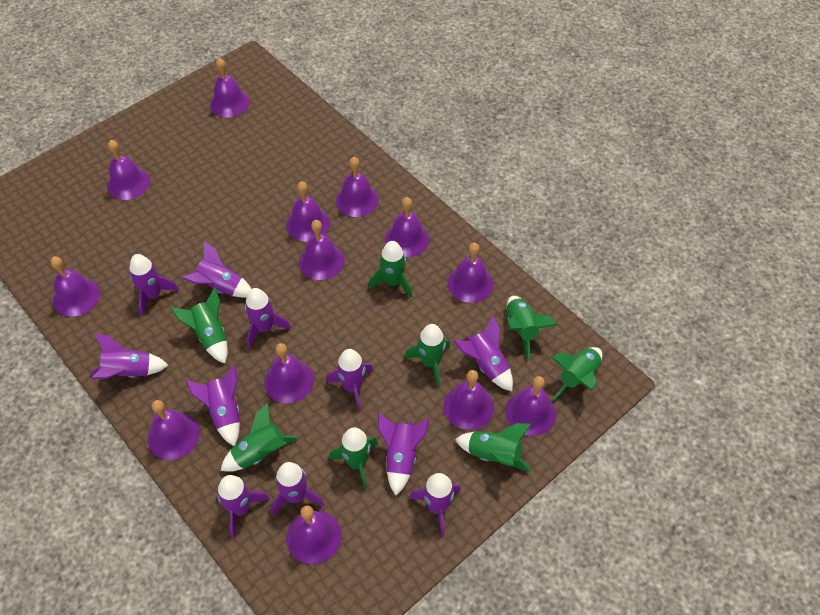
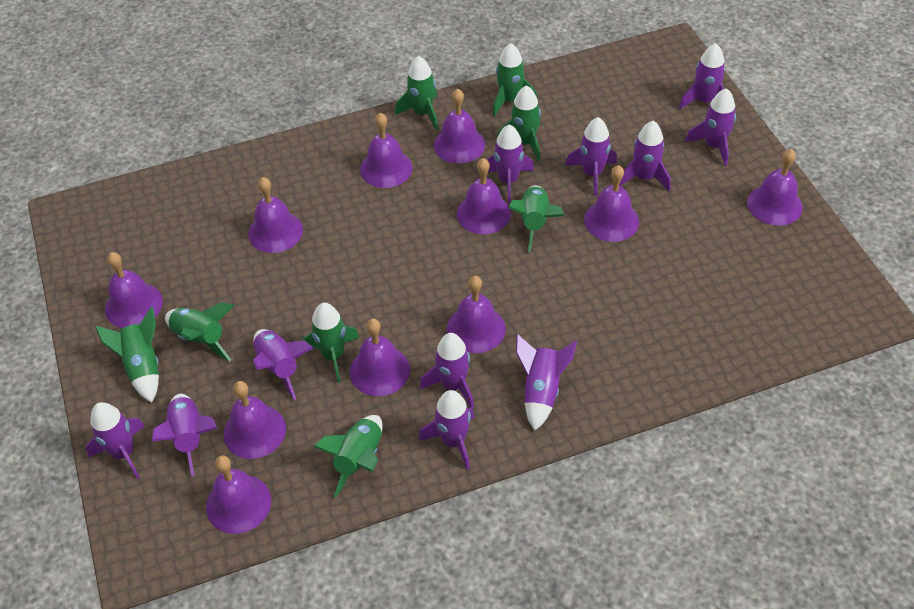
purple bell: [51,256,100,317] [107,140,150,200] [148,400,200,460] [210,58,250,118] [264,343,314,403] [286,181,330,242] [286,505,341,564] [299,220,344,280] [336,157,379,217] [385,197,429,257] [443,370,494,430] [447,243,494,303] [505,376,556,436] = 13 -> [105,252,163,328] [206,456,271,534] [224,381,286,459] [248,177,303,253] [350,319,410,396] [360,113,413,188] [434,88,485,164] [447,276,506,353] [457,158,511,234] [584,165,639,242] [747,149,803,226] = 11

